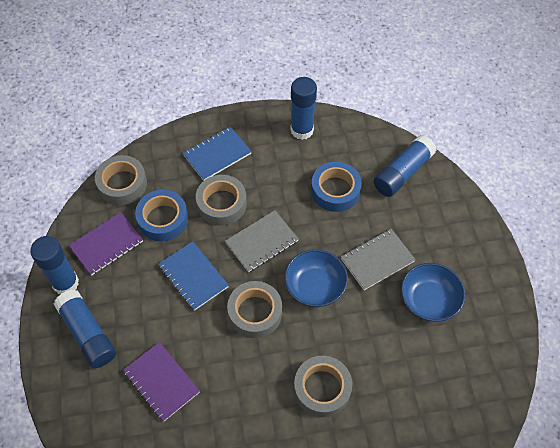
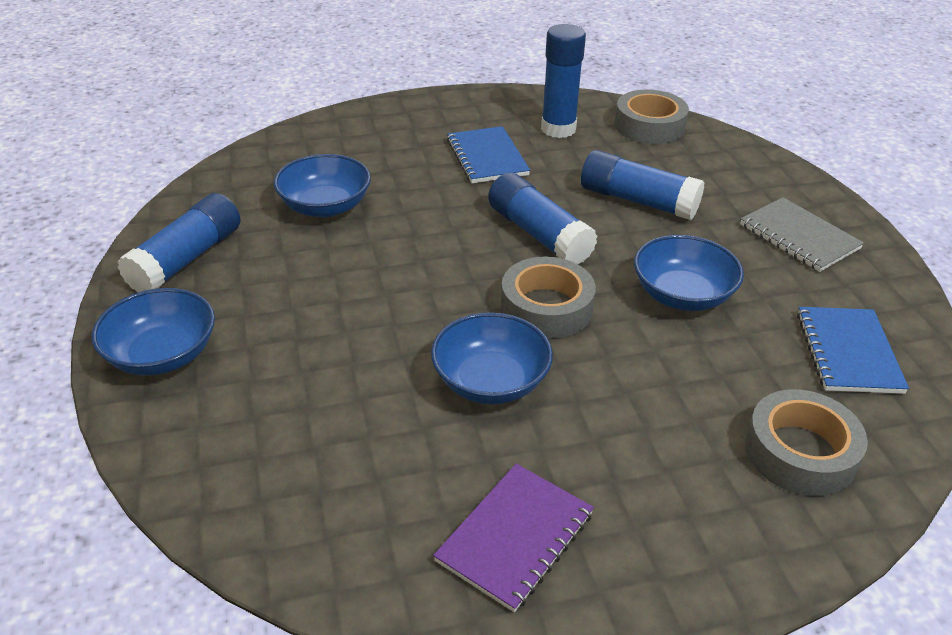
blue bowl: [284,249,348,307] [401,263,465,322] = 2 -> [92,288,215,376] [274,154,371,217] [431,312,553,404] [634,235,744,311] = 4
blue tape: [135,190,188,242] [311,162,362,212] = 2 -> none = 0
grey notebook: [225,210,299,272] [341,229,416,290] = 2 -> [740,197,864,272] = 1
grey tape: [95,155,147,205] [196,175,247,226] [227,281,282,338] [294,356,352,417] = 4 -> [501,257,596,339] [615,90,689,144] [745,389,868,496] = 3
purple notebook: [69,212,143,276] [123,342,200,422] = 2 -> [433,464,594,612] = 1

